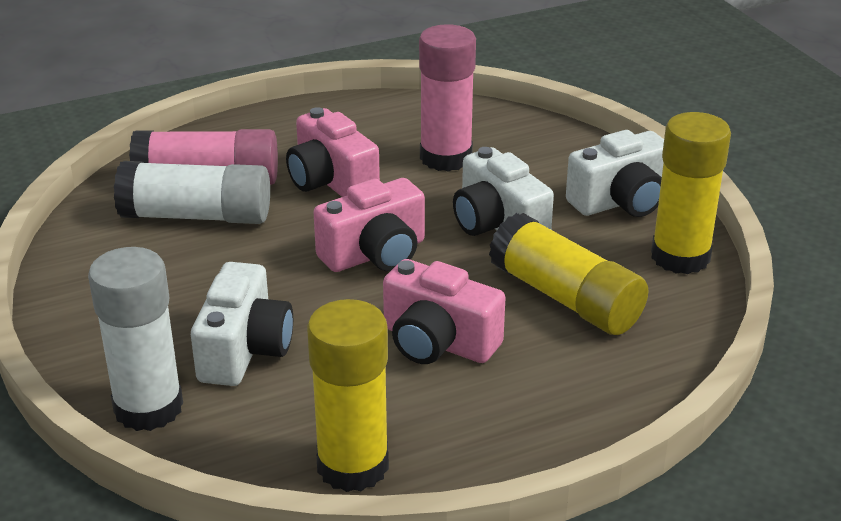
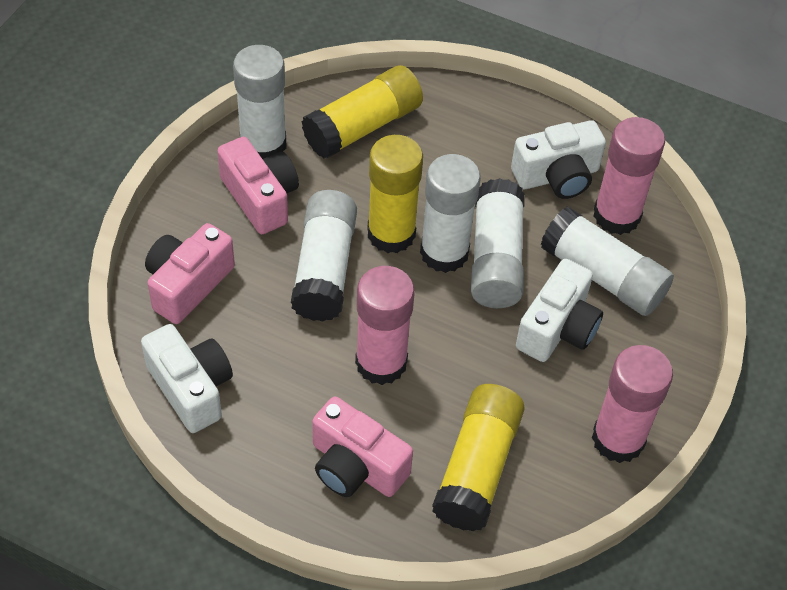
pink glue stick: [129,129,278,185] [419,24,476,172] = 2 -> [355,266,415,385] [592,345,673,463] [593,117,665,235] = 3
white glue stick: [88,247,183,431] [114,161,270,224] = 2 -> [233,45,287,159] [291,190,357,322] [420,154,481,273] [471,178,525,308] [541,207,674,316] = 5

